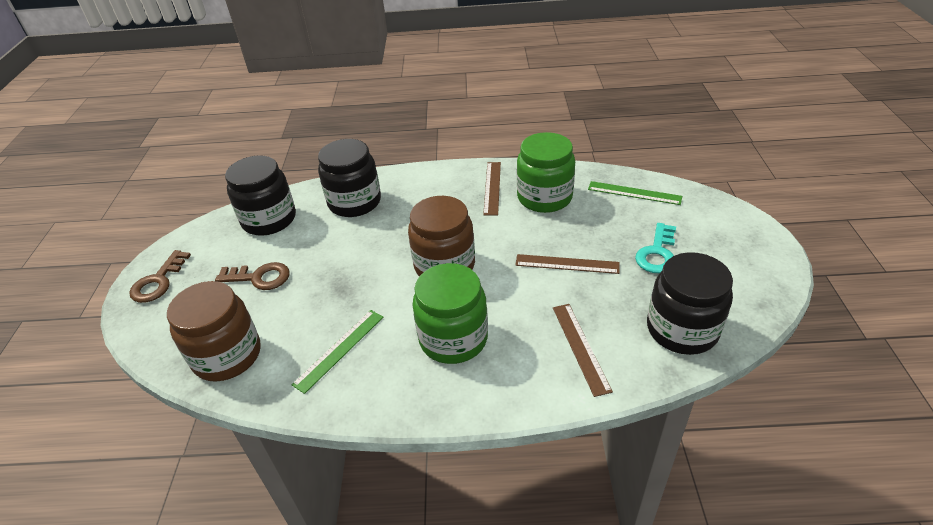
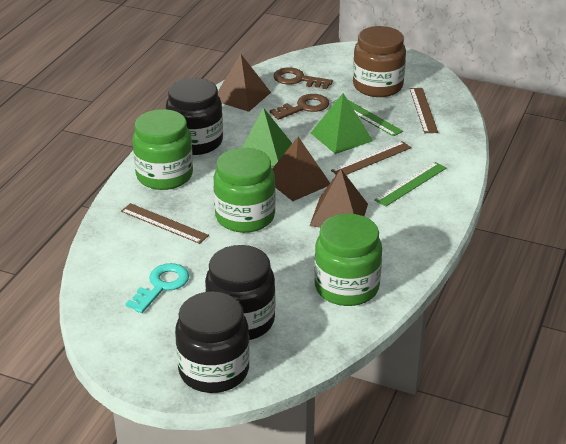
brown jar: [167,281,261,381] [408,196,475,276] = 2 -> [353,26,406,97] = 1
brown pyramid: none = 0 -> [218,54,271,112] [272,137,330,201] [310,169,368,228] = 3
green jar: [412,263,488,364] [517,132,575,213] = 2 -> [132,109,193,190] [214,148,276,233] [314,214,382,306] = 3
green pyramid: none = 0 -> [242,108,292,167] [311,93,373,154] = 2

